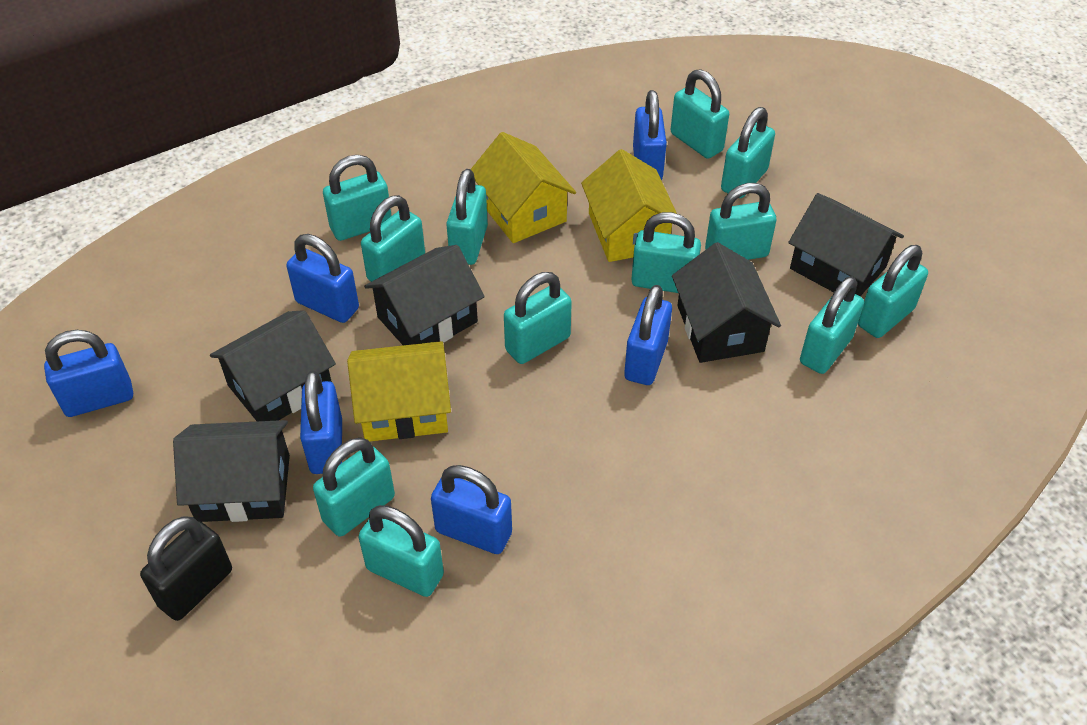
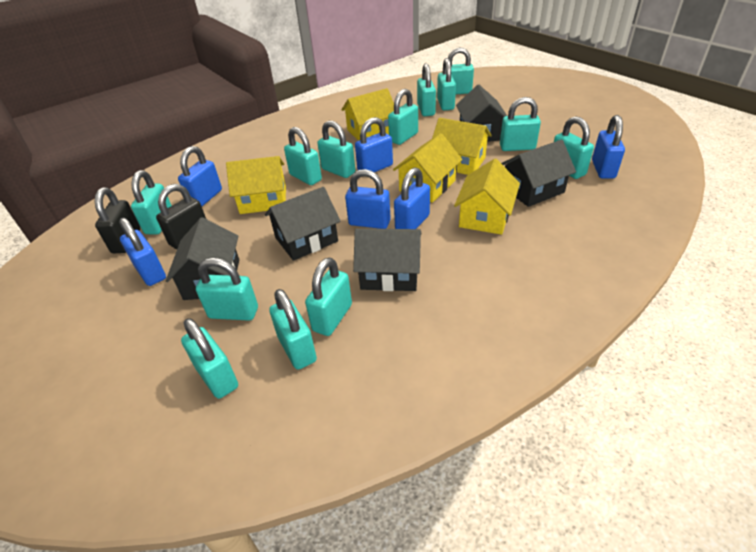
black padlock: [140,516,232,621] = 1 -> [94,187,140,253] [156,184,206,249] = 2
turquoise padlock: [313,438,395,537] [323,155,392,241] [359,505,444,597] [361,195,425,282] [446,169,488,265] [504,272,572,364] [631,212,701,293] [671,69,729,159] [705,183,776,260] [721,107,775,198] [800,277,864,374] [858,245,928,338] = 12 -> [131,170,172,234] [181,318,238,399] [196,258,258,321] [269,289,317,370] [284,127,322,185] [305,258,352,336] [317,121,355,178] [388,89,418,145] [417,63,436,116] [437,58,456,110] [448,47,474,94] [500,97,541,151] [554,116,594,179] = 13
yellow house: [347,341,451,441] [471,132,576,243] [581,149,677,262] = 3 -> [226,156,286,214] [341,88,394,141] [393,133,462,203] [432,118,492,175] [454,159,520,235] = 5

